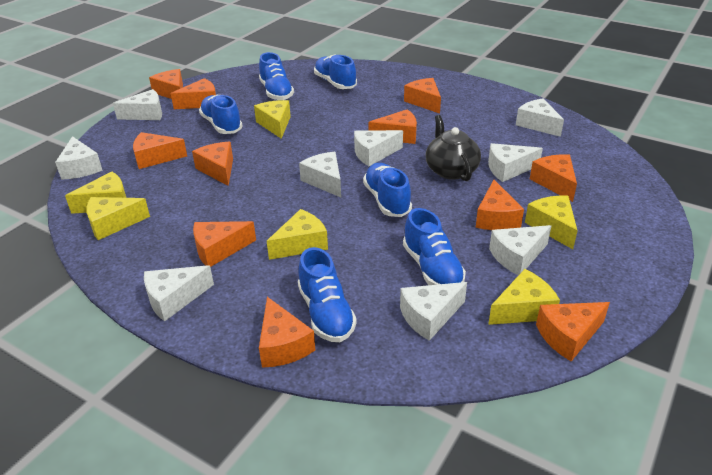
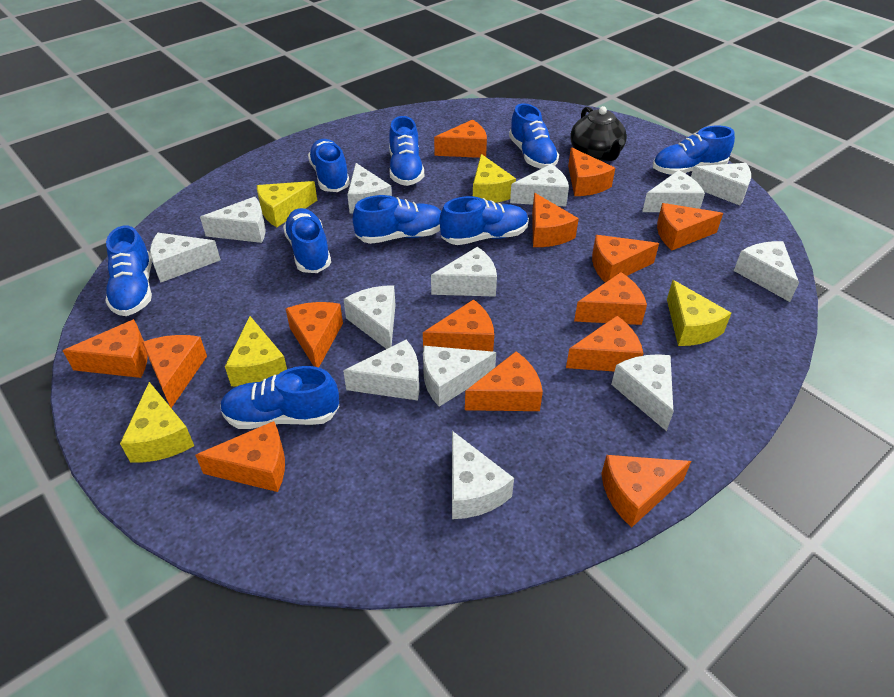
blue shoe: [199,95,242,134] [259,52,294,100] [298,247,357,342] [314,54,357,89] [363,163,412,217] [403,208,466,285] = 6 -> [105,226,152,316] [220,366,339,429] [283,208,331,273] [308,139,350,192] [353,195,441,244] [389,116,424,186] [440,196,529,245] [509,103,559,169] [653,126,735,175] = 9
orange cheese: [133,132,187,169] [149,69,183,99] [171,78,216,109] [192,142,233,186] [193,221,256,267] [259,297,315,368] [369,109,417,144] [404,78,441,114] [476,180,524,230] [530,154,577,202] [536,302,610,361] = 11 -> [63,319,147,378] [142,335,207,408] [195,421,285,492] [285,302,343,367] [423,299,494,352] [434,120,487,158] [465,351,543,411] [532,193,579,247] [566,316,644,371] [568,147,615,196] [574,272,647,325] [592,235,659,283] [601,455,691,528] [657,203,723,250] = 14
white cheese: [55,136,102,180] [113,89,162,120] [144,265,214,321] [299,152,341,197] [354,130,403,166] [400,282,467,341] [488,143,543,182] [489,225,551,275] [516,98,564,137] = 9 -> [150,233,221,283] [200,197,266,243] [343,285,395,349] [343,340,419,401] [347,163,392,214] [423,346,496,407] [431,247,497,297] [452,431,514,519] [510,164,569,206] [611,354,673,431] [642,170,705,212] [691,163,751,206] [734,241,799,302] = 13
yellow cheese: [65,172,126,214] [86,197,150,240] [254,100,291,139] [267,209,328,260] [488,269,560,325] [525,195,578,249] = 6 -> [120,382,194,463] [225,316,287,387] [257,181,317,227] [473,154,516,203] [667,280,731,346] = 5

